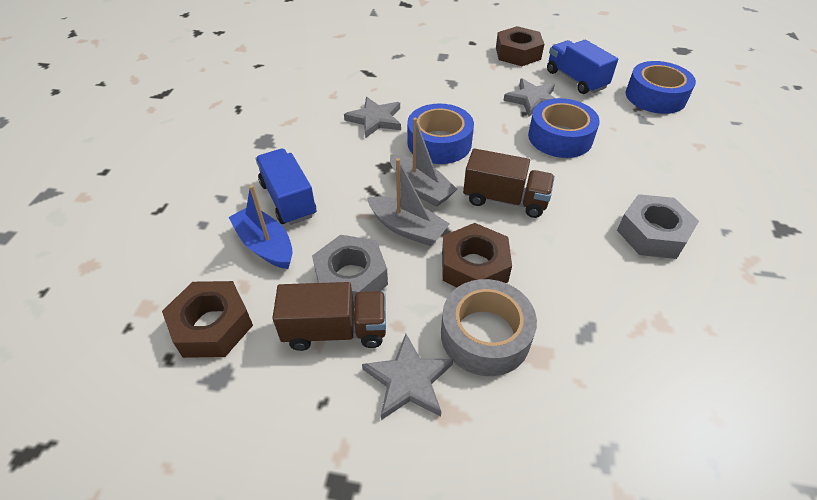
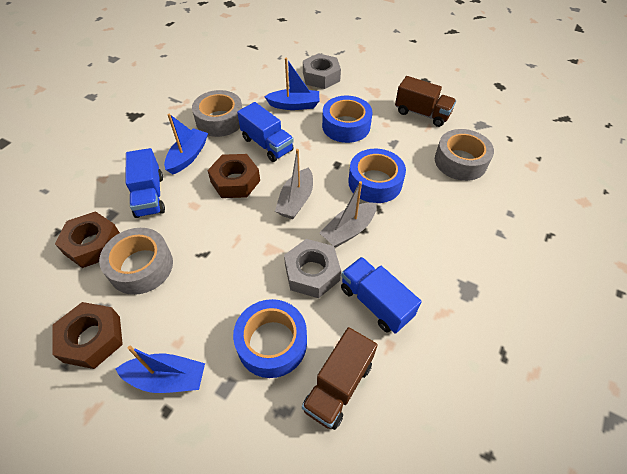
blue boat: [228,185,293,269] = 1 -> [115,346,205,393] [164,114,208,175] [264,58,319,110] = 3
blue truck: [256,149,316,225] [547,40,618,94] = 2 -> [125,148,165,218] [237,102,294,162] [341,257,422,334] = 3
grey star: [344,97,401,138] [362,334,453,420] [503,78,555,116] = 3 -> none = 0
grey tape: [441,279,537,376] = 1 -> [99,228,173,295] [192,90,242,137] [435,129,494,181] = 3

